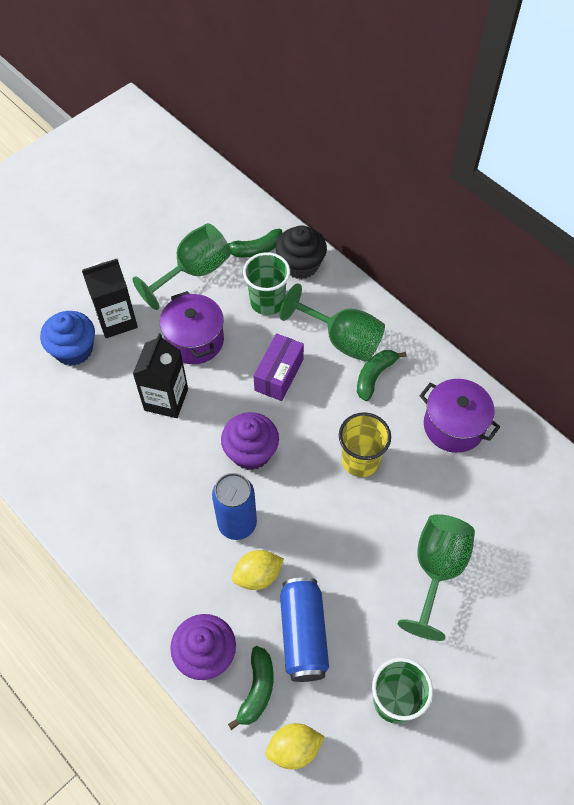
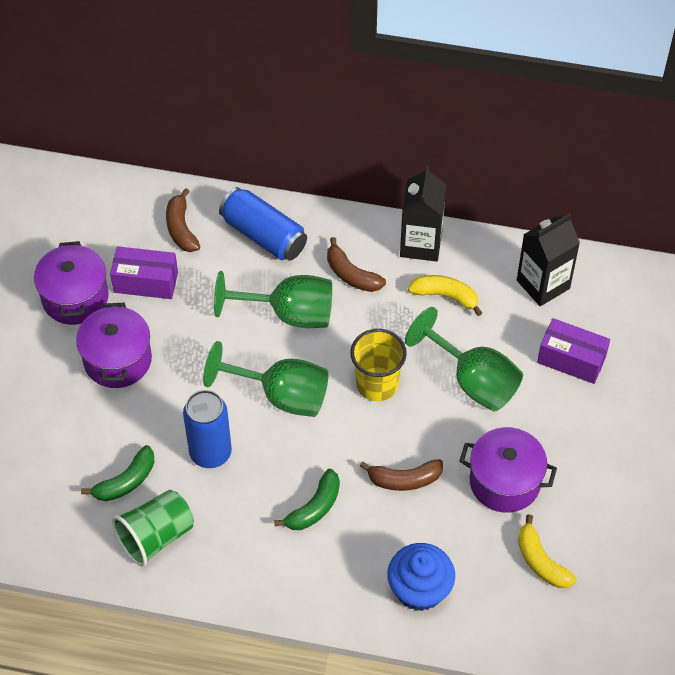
black cupcake: [276,225,327,279] = 1 -> none = 0
brown banana: none = 0 -> [166,188,200,252] [327,237,386,292] [360,459,443,491] = 3
green banana: [228,229,283,257] [228,646,273,730] [357,350,407,401] = 3 -> [81,445,154,501] [274,469,340,530] = 2
green cup: [243,252,290,315] [372,658,433,724] = 2 -> [112,490,194,567] = 1
purple box: [253,333,304,401] = 1 -> [110,246,178,299] [537,318,610,384] = 2
purple cupcake: [170,614,236,680] [221,412,279,470] = 2 -> none = 0
purple pot: [160,291,224,364] [419,379,500,453] = 2 -> [34,241,108,325] [76,303,152,388] [459,427,557,513] = 3
yellow banana: none = 0 -> [408,275,482,316] [518,514,577,588] = 2
yellow lemon: [232,550,284,590] [266,723,325,770] = 2 -> none = 0

